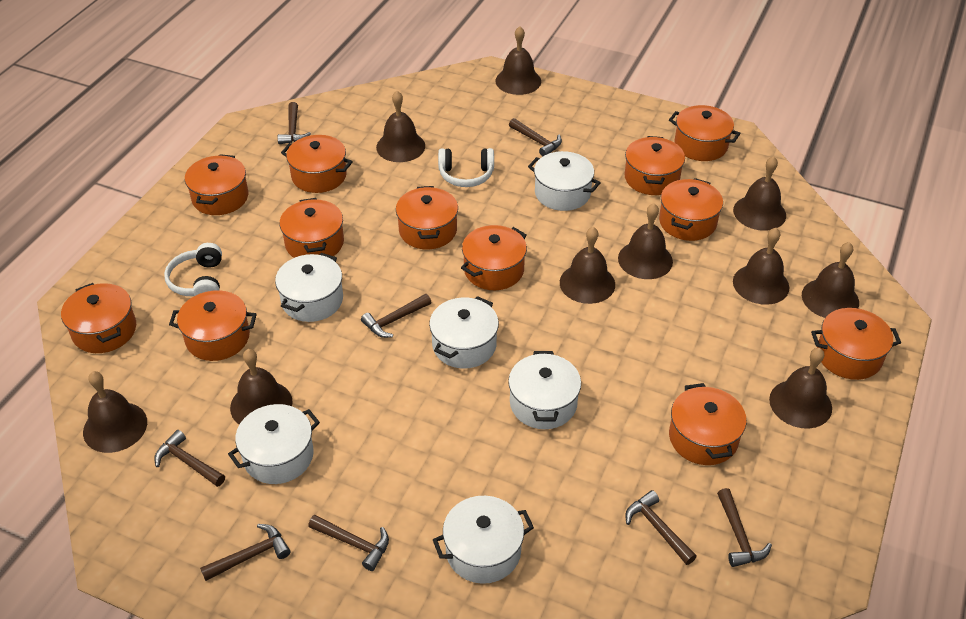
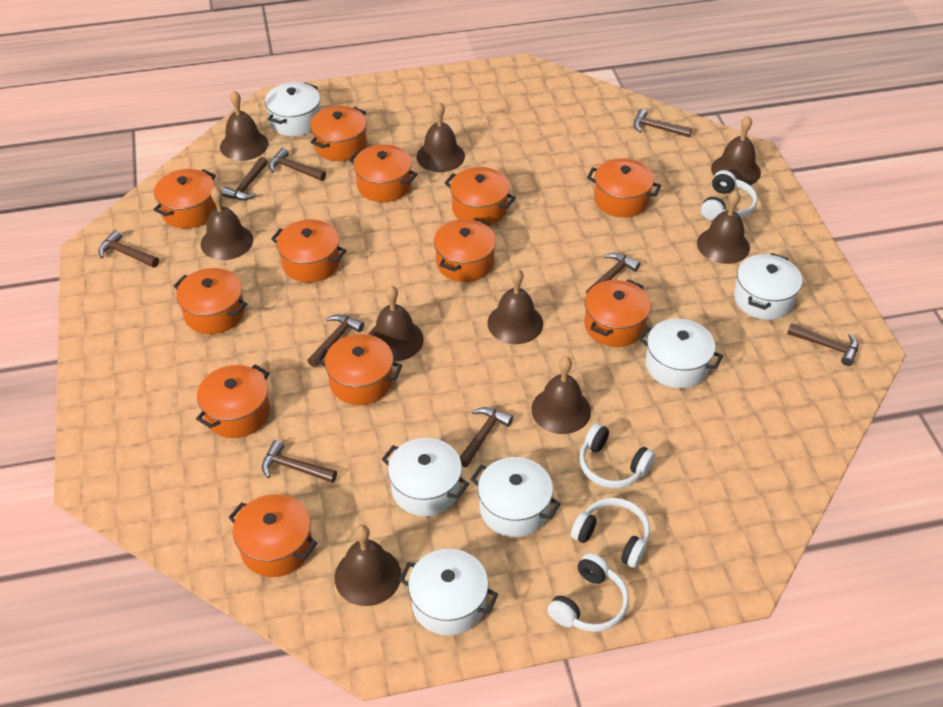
brown bell: [83,371,147,453] [230,349,293,425] [376,91,425,162] [495,26,541,95] [560,227,615,304] [618,203,673,279] [733,156,786,231] [733,228,789,305] [769,348,832,429] [802,242,859,318] = 10 -> [201,187,253,260] [220,91,268,161] [334,525,401,606] [369,285,424,361] [417,101,465,172] [487,269,543,344] [531,356,591,434] [697,190,750,264] [711,116,761,185] = 9
brown hammer: [154,430,225,487] [200,524,290,581] [278,102,311,144] [308,515,389,571] [361,294,431,338] [509,118,562,157] [625,490,697,565] [717,488,772,567] = 8 -> [98,230,159,268] [222,157,268,200] [262,440,337,483] [269,148,326,181] [307,314,364,367] [460,407,513,467] [586,253,640,293] [633,109,692,137] [787,323,858,366] = 9
white headphones: [164,243,222,296] [438,148,494,187] = 2 -> [547,553,629,632] [571,498,650,568] [579,423,655,488] [701,170,758,221] = 4

